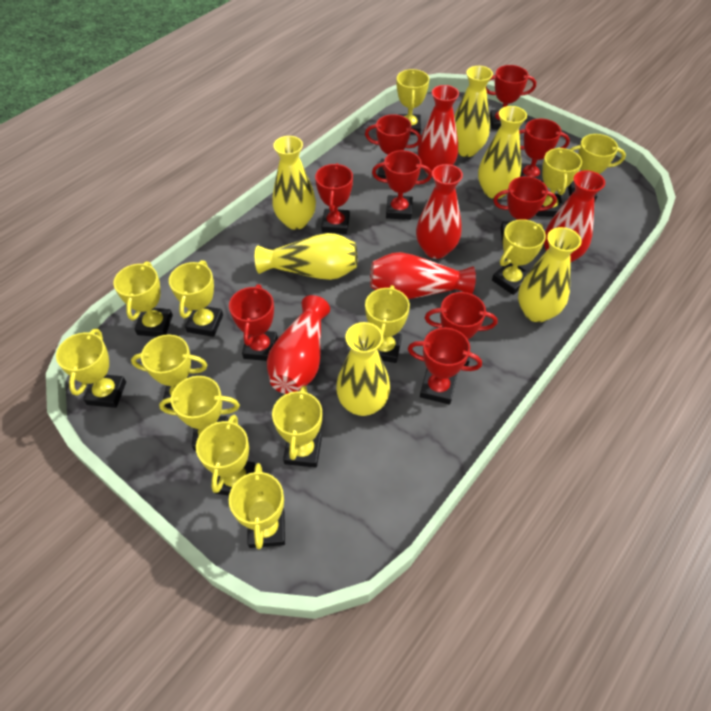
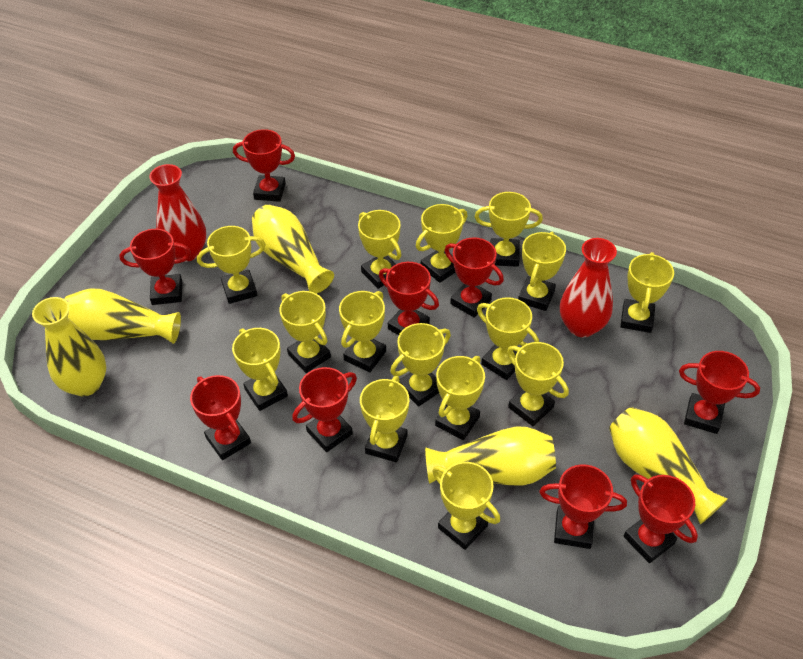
red vase: [267,295,330,394] [370,252,476,299] [416,164,463,259] [418,85,459,177] [544,170,605,263] = 5 -> [149,164,206,262] [560,238,617,337] = 2
yellow trophy: [56,329,126,408] [114,261,173,337] [131,334,207,408] [159,376,240,451] [169,260,223,337] [196,415,255,496] [229,463,285,549] [272,386,322,468] [365,285,410,363] [397,69,429,134] [492,219,546,295] [536,147,582,217] [568,134,626,202] = 13 -> [197,226,266,304] [232,328,288,411] [279,291,331,373] [339,291,386,373] [358,210,401,289] [360,376,409,462] [390,323,451,407] [416,204,467,283] [432,462,500,550] [435,356,485,440] [475,192,543,267] [477,297,539,380] [507,342,569,426] [518,232,566,311] [620,252,674,333] = 15
yellow vase: [255,233,357,280] [272,136,316,230] [336,322,390,416] [454,66,493,157] [478,106,527,199] [518,227,581,322] = 6 -> [32,297,106,397] [64,288,181,344] [252,205,334,294] [425,427,556,486] [609,407,728,524] = 5

